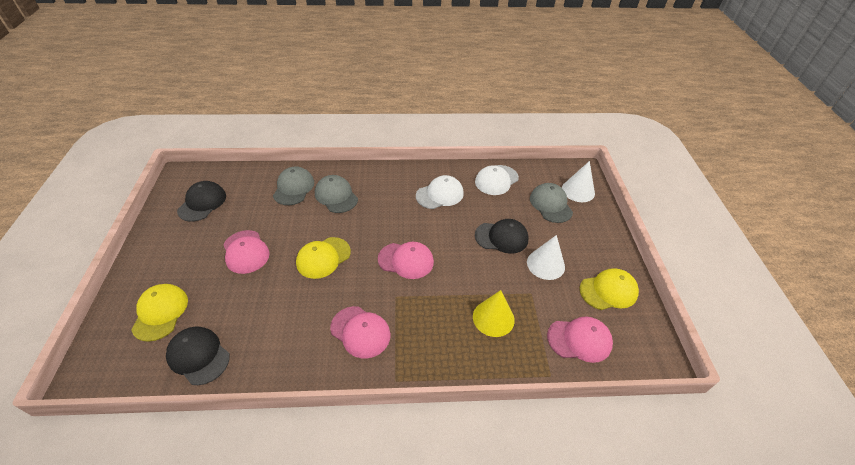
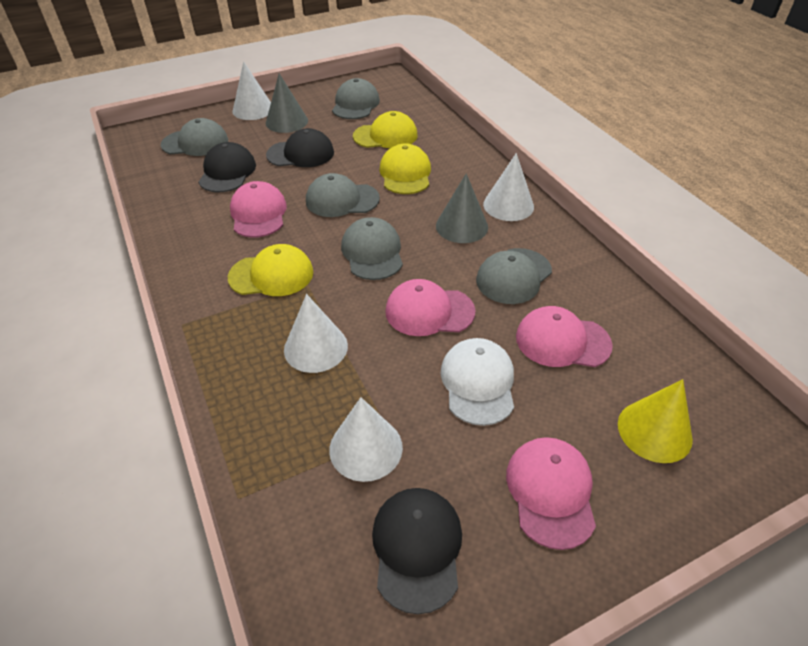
grey cap: [273,166,314,205] [315,175,358,213] [530,183,573,223] = 3 -> [161,118,228,156] [306,173,380,217] [332,78,380,119] [341,217,403,280] [476,248,552,304] = 5
grey cone: none = 0 -> [266,73,308,133] [436,173,488,243] = 2
white cap: [416,175,464,209] [475,165,519,195] = 2 -> [441,338,514,426] = 1
white cone: [527,235,565,280] [562,161,595,202] = 2 -> [233,62,271,120] [284,294,348,373] [329,397,403,482] [483,153,534,221] = 4

